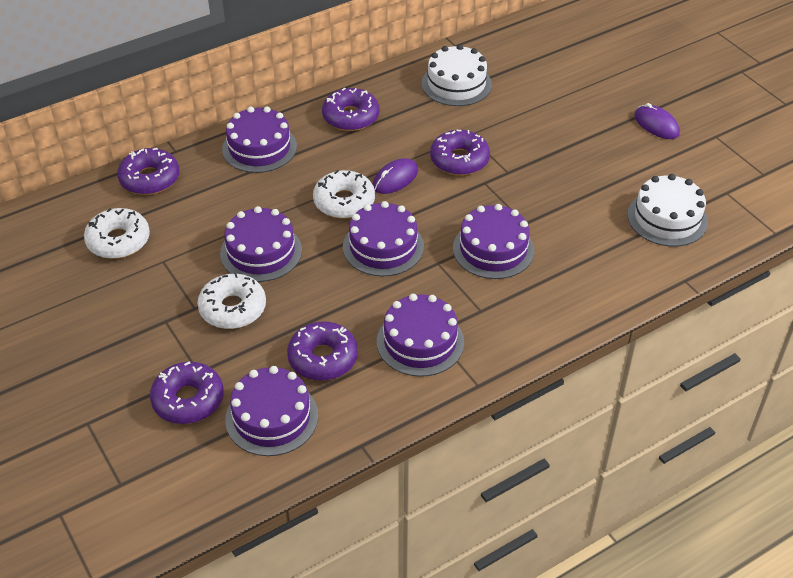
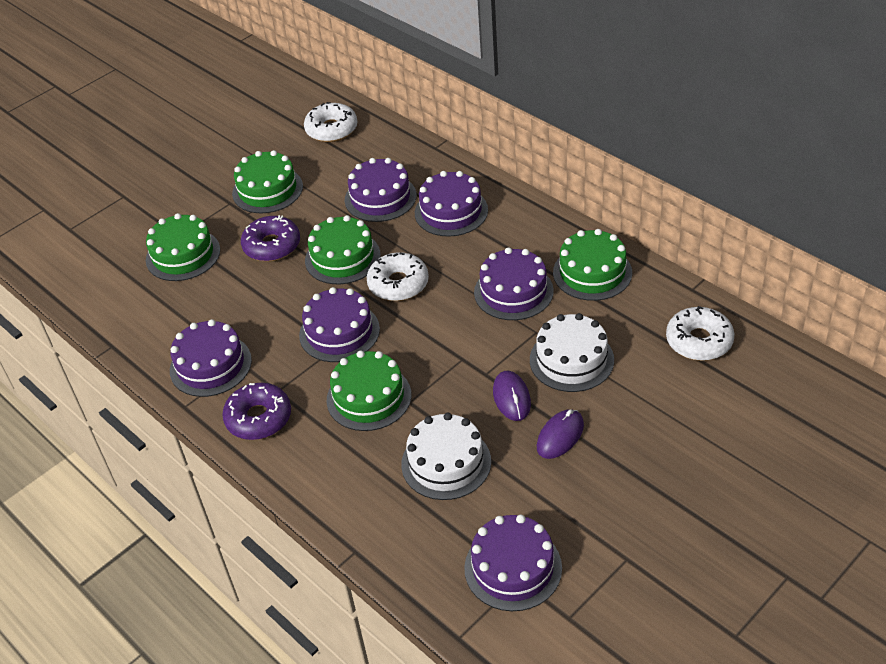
green cake: none = 0 -> [146,213,220,281] [232,150,303,213] [305,215,381,284] [326,351,411,431] [553,229,632,301] = 5
purple donut: [117,148,179,195] [150,362,224,424] [287,321,358,381] [322,87,379,131] [430,130,490,175] = 5 -> [222,383,291,440] [241,215,300,262] = 2

